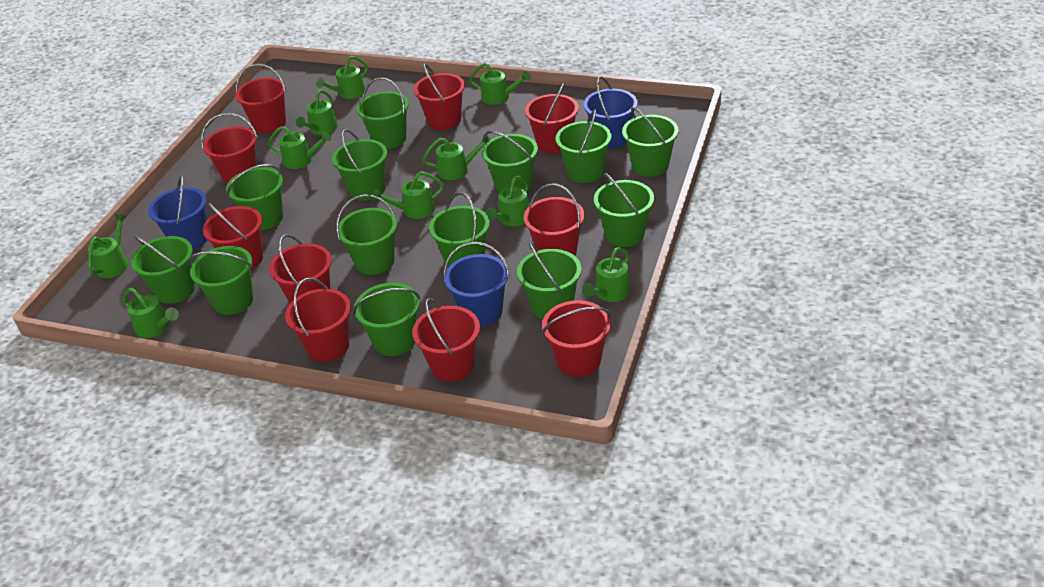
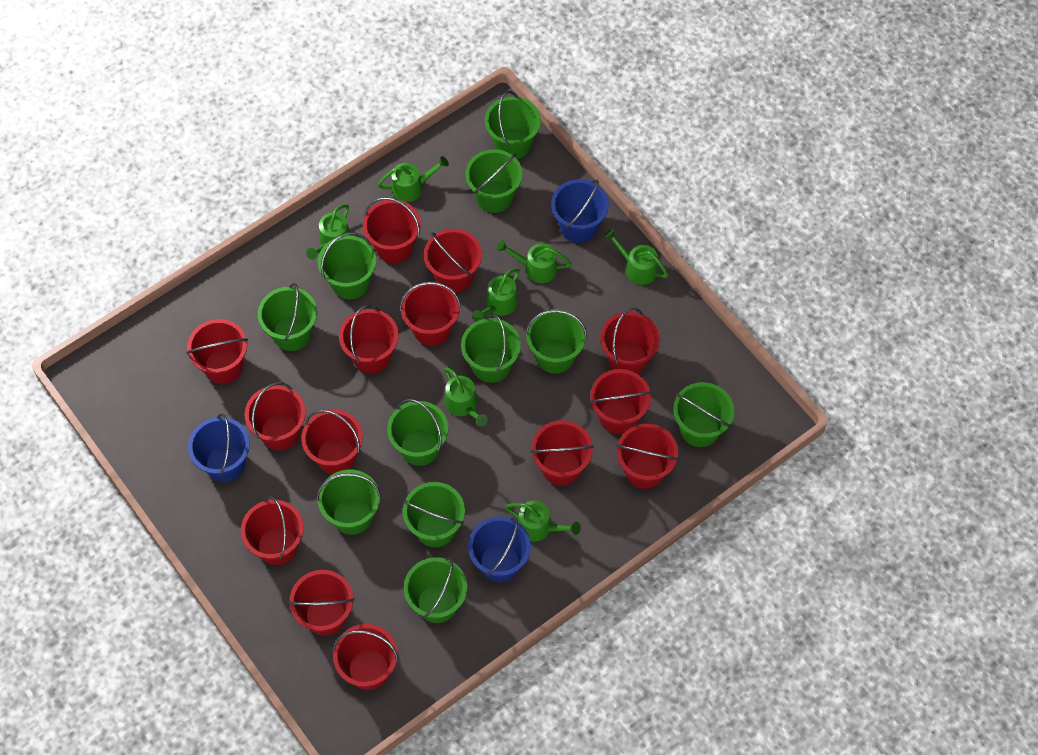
green bucket: [131,236,195,304] [188,246,254,315] [226,164,283,230] [332,129,387,201] [336,195,397,275] [353,283,420,356] [357,77,409,149] [429,192,490,268] [482,131,538,193] [517,242,582,319] [555,109,612,183] [594,173,654,247] [622,107,679,177] = 13 -> [258,283,317,351] [317,469,381,535] [318,232,376,300] [387,399,448,466] [403,482,465,547] [404,557,467,623] [461,314,521,383] [465,149,523,213] [485,91,541,159] [525,309,587,374] [673,382,734,447] = 11
green watering can: [88,214,128,278] [123,288,179,338] [268,126,331,169] [296,90,338,135] [317,56,368,99] [372,171,444,219] [423,134,491,180] [469,63,531,105] [485,176,529,226] [582,247,631,302] = 10 -> [306,204,351,260] [378,156,449,202] [444,367,488,426] [472,268,520,322] [497,240,571,283] [505,501,581,542] [604,229,668,285] = 7
red bucket: [201,113,258,184] [203,203,263,269] [235,64,286,133] [269,234,332,303] [285,278,351,362] [412,298,480,382] [414,63,465,130] [524,183,585,256] [525,83,579,153] [542,300,611,377] = 10 -> [187,319,248,384] [241,496,304,565] [245,382,306,450] [288,570,355,636] [301,409,363,474] [333,624,398,690] [339,305,399,373] [363,197,421,263] [400,282,461,346] [424,229,482,293] [530,420,594,485] [590,369,652,434] [600,308,660,374] [616,424,679,489] = 14

